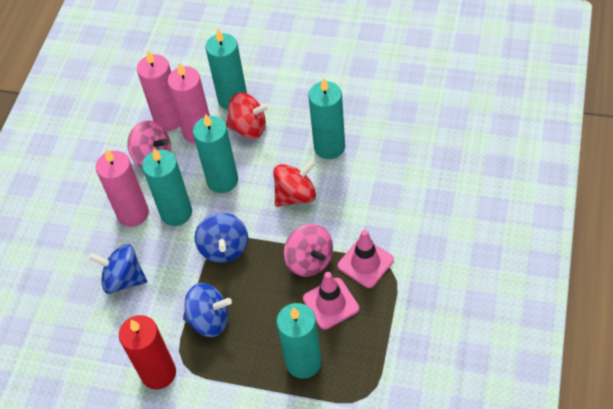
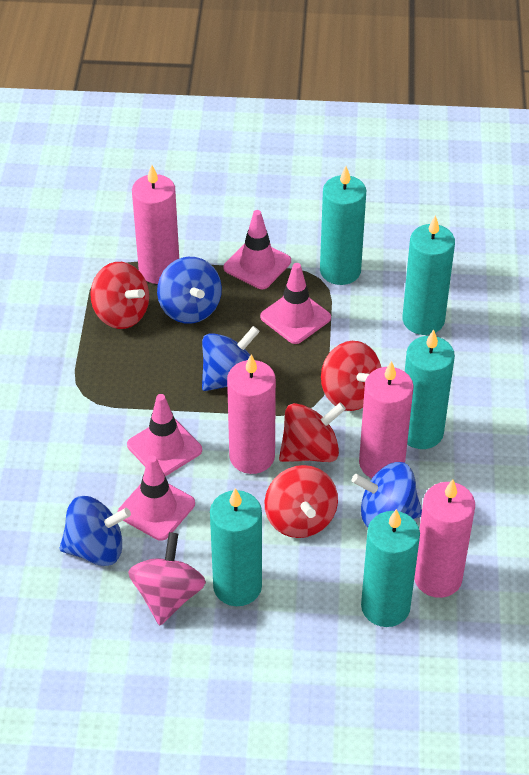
blue spinning top: [88,244,147,294] [183,283,232,337] [195,213,248,263] = 3 -> [59,496,131,566] [157,257,222,324] [202,326,260,391] [352,462,422,528] = 4
pink candle: [96,149,149,227] [137,50,180,131] [167,63,210,143] = 3 -> [132,165,179,284] [227,355,276,474] [359,361,414,478] [414,479,475,598] = 4
pink spinning top: [127,121,171,167] [284,224,333,277] = 2 -> [128,532,206,625] = 1
pink traffic cone: [303,272,359,330] [338,230,394,288] = 2 -> [118,455,195,541] [127,394,202,477] [224,210,291,289] [260,263,331,344] = 4
red candle: [119,315,176,390] = 1 -> none = 0
red spinning top: [226,93,270,139] [273,159,316,207] = 2 -> [90,262,149,329] [264,465,338,538] [279,403,346,462] [321,341,381,411] = 4

